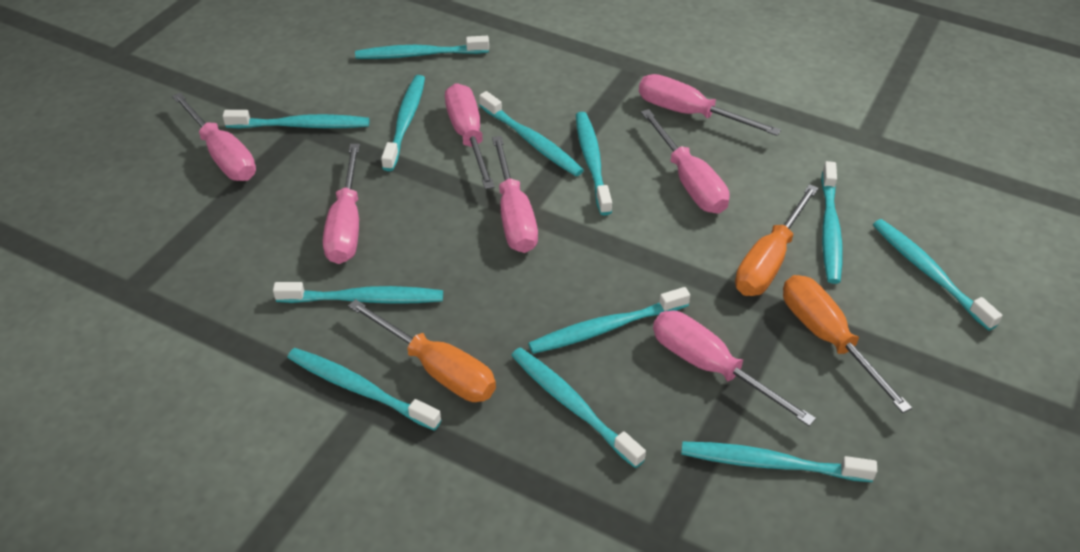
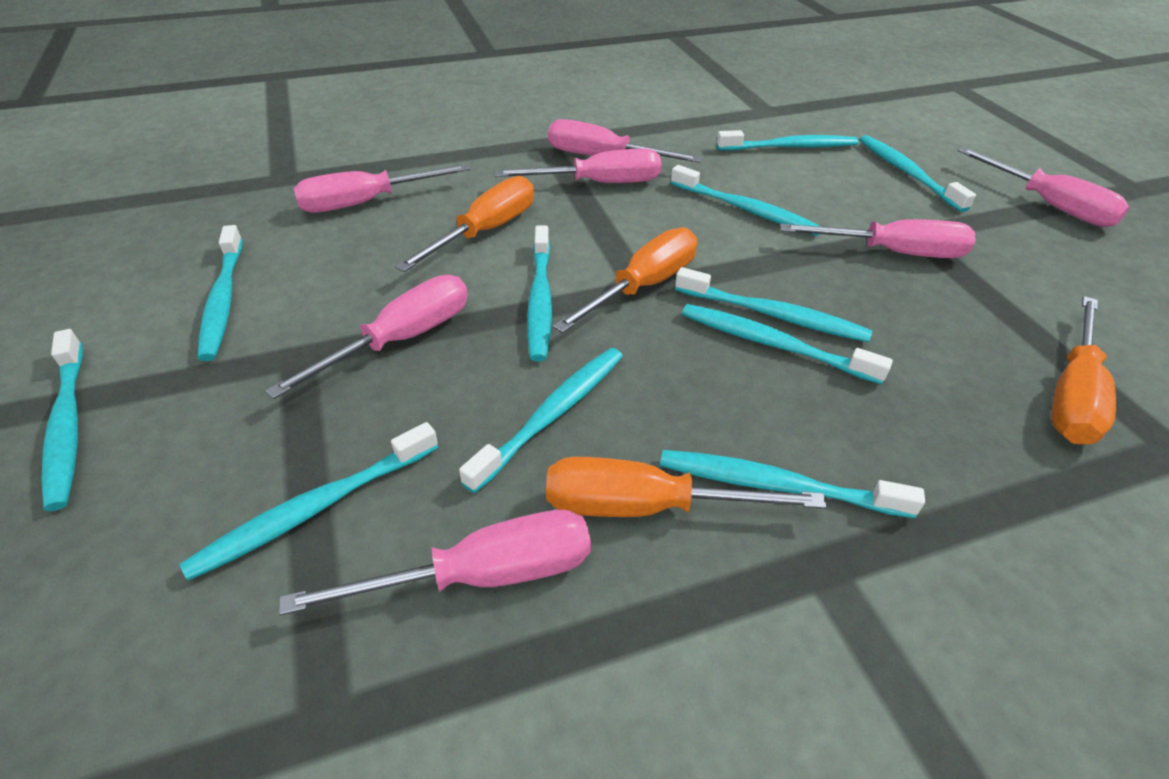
orange screwdriver: [348,299,496,402] [735,184,818,296] [783,275,912,413] = 3 -> [395,176,534,272] [546,457,826,517] [553,228,697,333] [1052,296,1116,444] = 4
turquoise toothbrush: [223,110,370,129] [273,282,443,304] [287,348,441,431] [355,36,489,59] [381,75,425,171] [479,91,584,176] [511,347,646,468] [528,287,690,354] [576,112,612,215] [681,442,877,482] [821,161,843,284] [873,219,1002,331] = 12 -> [41,329,83,511] [180,422,438,581] [198,225,243,361] [459,348,623,493] [527,225,552,361] [660,450,925,518] [671,165,822,236] [675,267,872,342] [682,304,893,384] [717,130,858,151] [859,135,976,212] = 11

